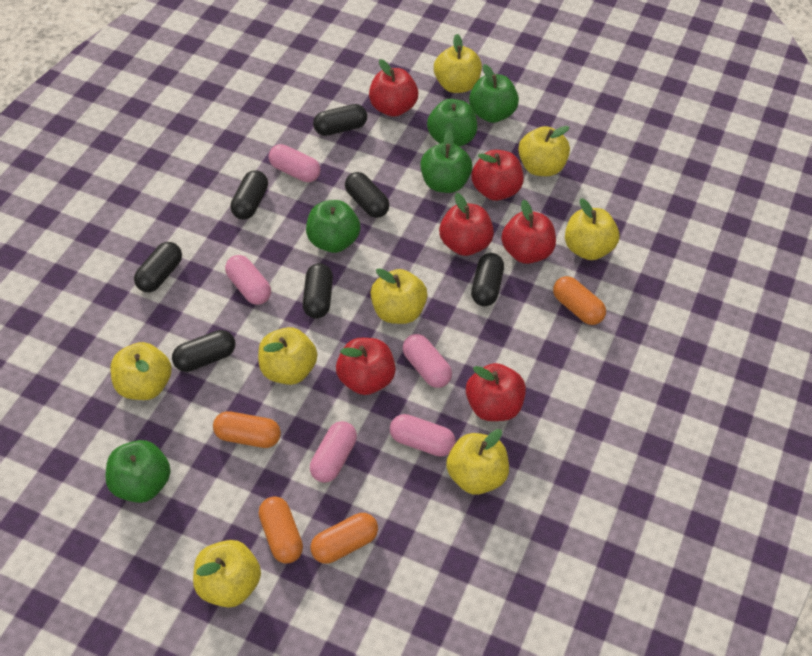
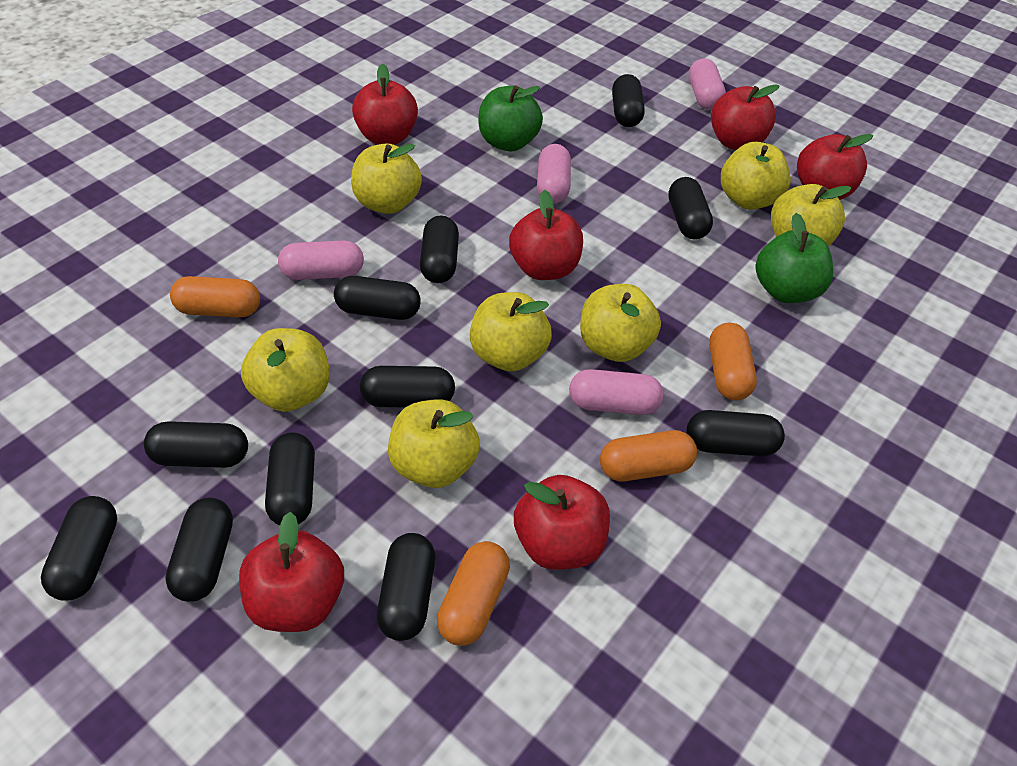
black capsule: [134,242,182,292] [172,330,235,372] [230,170,268,220] [303,263,333,318] [313,104,367,136] [345,172,389,218] [471,253,504,306] = 7 -> [41,496,117,600] [144,421,248,468] [165,498,233,602] [265,432,315,525] [334,276,421,320] [360,366,455,407] [377,533,435,641] [420,215,459,283] [612,74,645,127] [668,177,713,239] [686,410,785,456] = 11
green apple: [105,440,171,503] [306,200,361,253] [420,131,472,193] [427,99,477,147] [469,64,519,123] = 5 -> [478,85,543,151] [756,213,833,303] = 2
pink capsule: [225,255,271,305] [269,144,321,182] [310,421,357,483] [390,414,456,457] [402,334,452,388] = 5 -> [278,240,364,280] [537,144,571,204] [569,369,663,415] [689,58,726,110] = 4
yellow apple: [110,342,172,400] [193,540,261,608] [258,327,317,385] [370,268,427,324] [434,34,482,93] [446,429,509,495] [518,126,570,176] [565,198,619,260] = 8 -> [241,328,330,412] [351,143,422,214] [388,399,480,488] [470,292,552,371] [580,284,661,362] [721,142,791,210] [771,184,851,247] = 7

